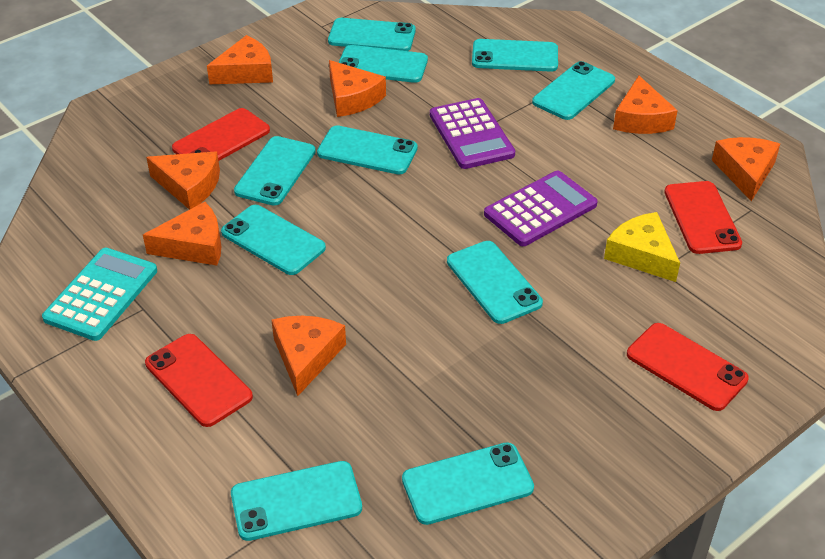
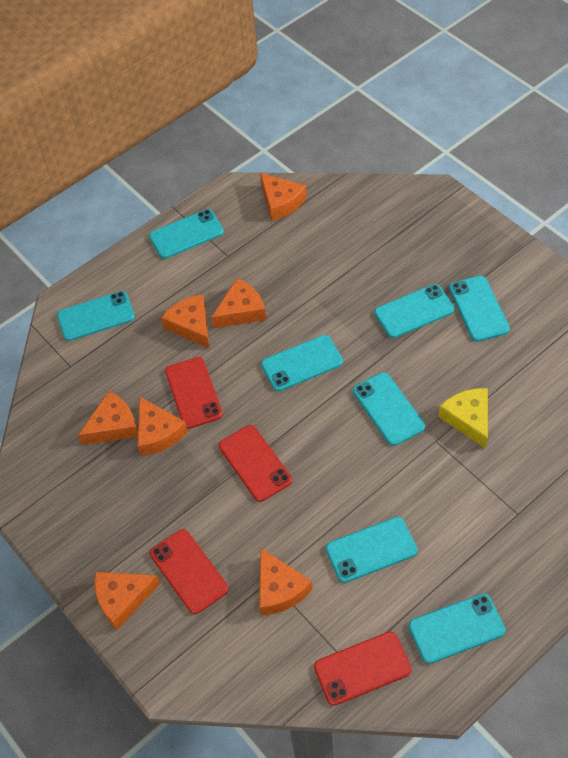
purple calculator: [430,98,515,169] [484,171,597,246] = 2 -> none = 0
turquoise calculator: [42,248,157,341] = 1 -> none = 0
turquoise phone: [221,205,326,275] [231,461,362,541] [234,136,316,206] [317,125,418,175] [328,18,416,51] [338,45,428,83] [402,442,534,525] [447,241,543,324] [472,39,558,72] [532,61,615,120] = 10 -> [57,291,135,341] [149,209,224,259] [261,335,343,391] [326,517,418,583] [353,372,425,446] [374,284,455,338] [409,593,506,664] [449,276,510,342] = 8

